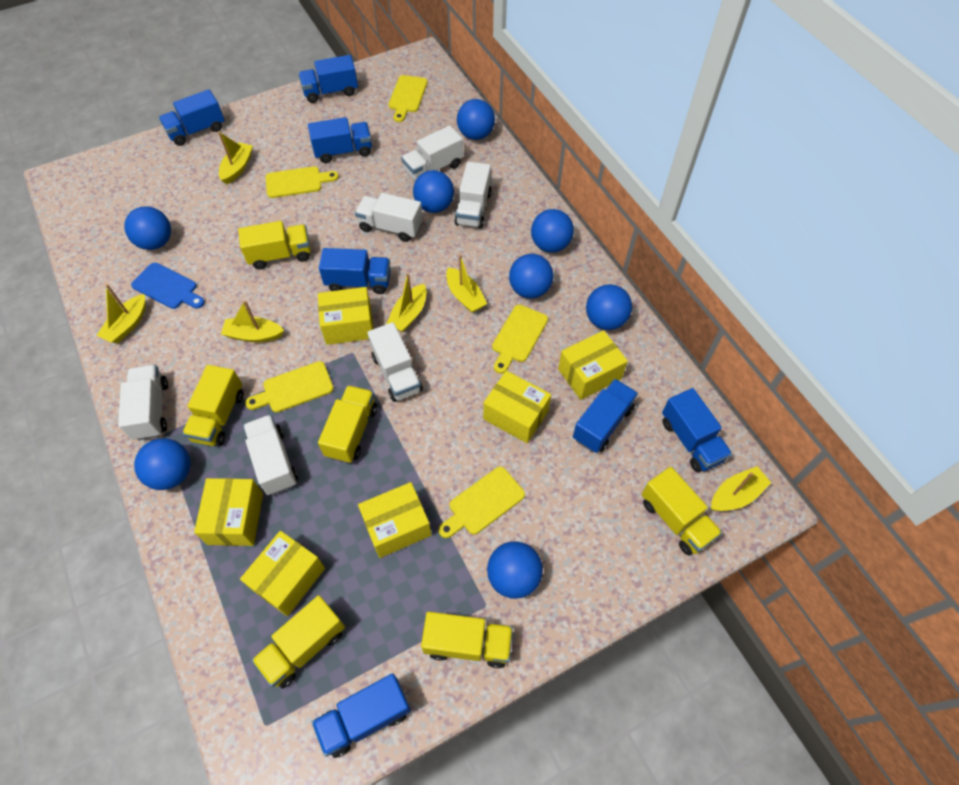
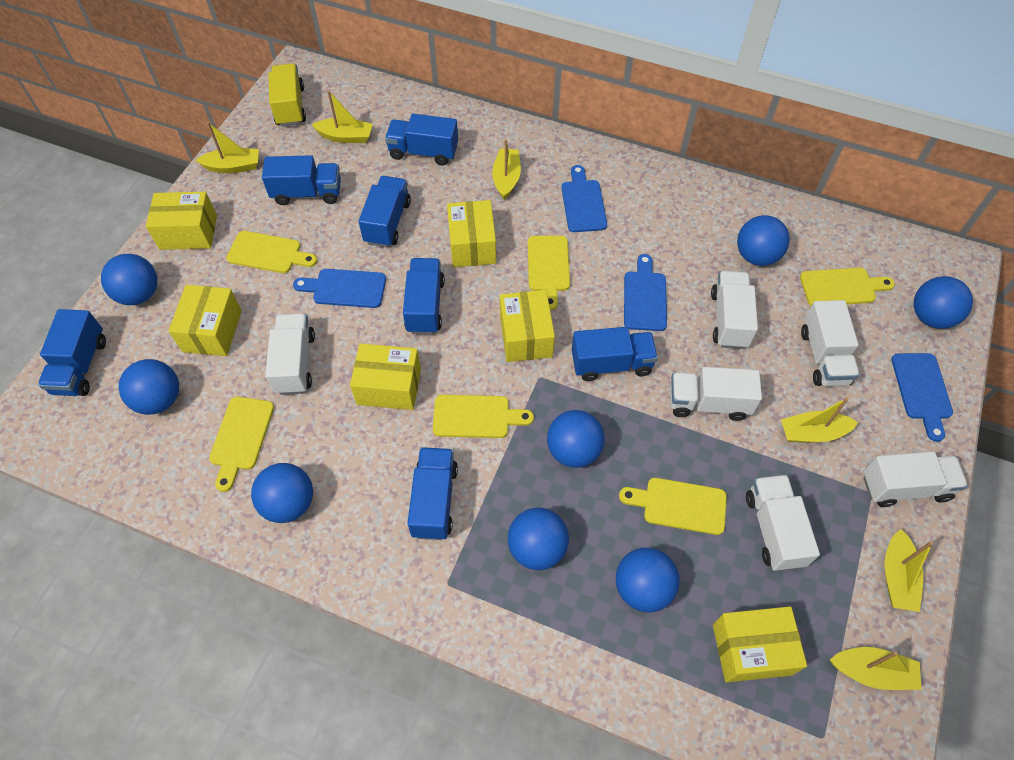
blue cutting board: [131,263,205,309] = 1 -> [293,269,386,308] [561,165,607,232] [624,254,667,331] [892,353,953,442] = 4
yellow cutting board: [245,361,334,413] [266,166,339,198] [388,75,428,122] [439,467,525,538] [492,305,548,374] = 5 -> [209,397,274,492] [226,231,317,273] [433,395,534,438] [528,236,570,310] [619,478,727,535] [800,268,895,306] = 6
yellow truck: [182,365,244,446] [238,221,311,269] [252,595,345,688] [318,385,377,463] [421,612,513,668] [642,467,722,555] = 6 -> [268,63,306,127] = 1

